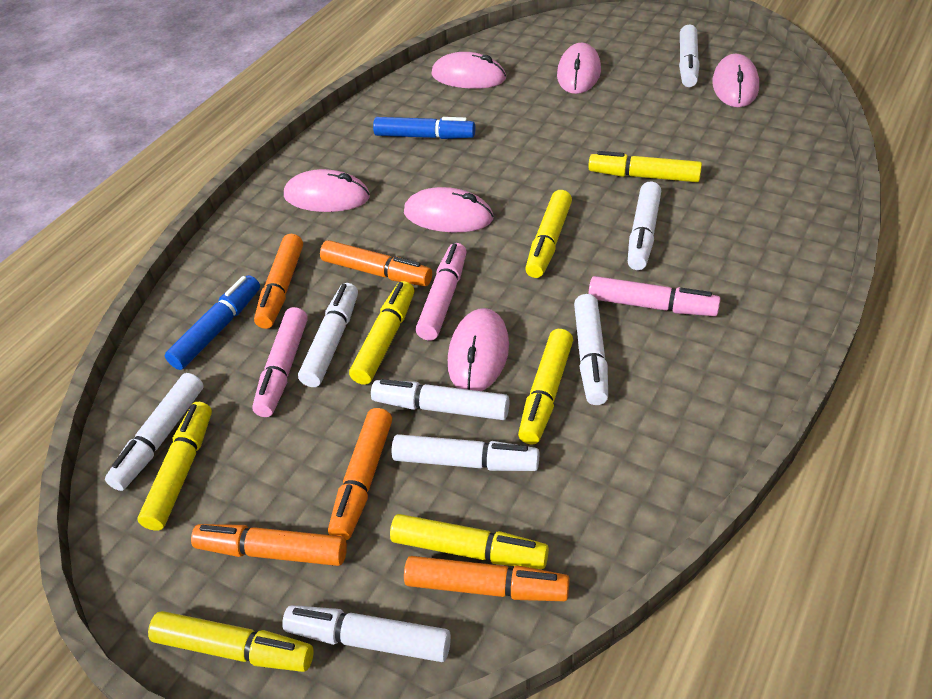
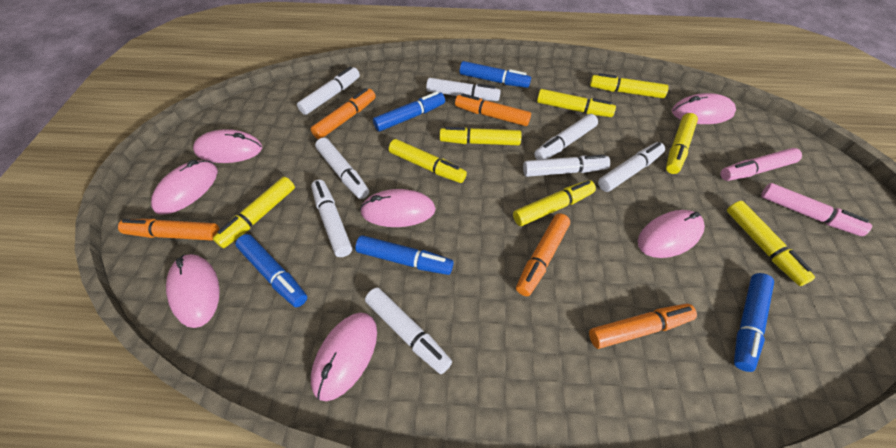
blue marker: [165,275,260,370] [373,117,475,139] = 2 -> [235,234,307,307] [355,235,454,275] [373,91,445,132] [459,61,531,88] [734,273,774,372] = 5
pink marker: [252,307,308,417] [416,243,467,340] [589,276,721,316] = 3 -> [721,148,802,181] [761,183,872,236] = 2
pink mouse: [284,169,370,212] [404,187,493,232] [431,52,506,89] [448,308,509,391] [557,43,601,94] [712,54,759,107] = 6 -> [151,160,218,215] [166,254,220,328] [193,129,262,163] [311,312,377,401] [360,189,436,227] [638,210,705,258] [672,93,736,124] = 7
yellow marker: [137,402,212,531] [148,611,313,672] [349,281,414,385] [390,514,549,569] [518,329,573,445] [525,190,572,278] [588,151,702,182] = 7 -> [213,177,295,248] [389,139,467,183] [440,127,522,145] [513,180,596,226] [537,89,616,117] [590,73,669,98] [666,113,698,174] [727,201,815,286] = 8

